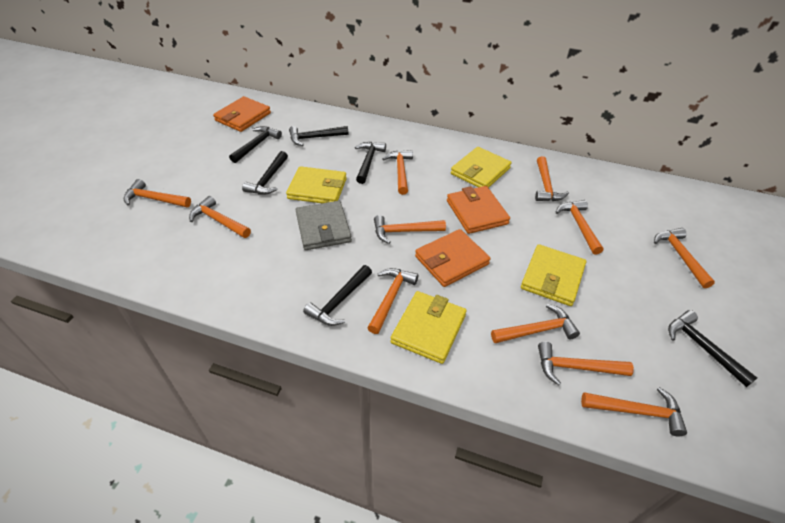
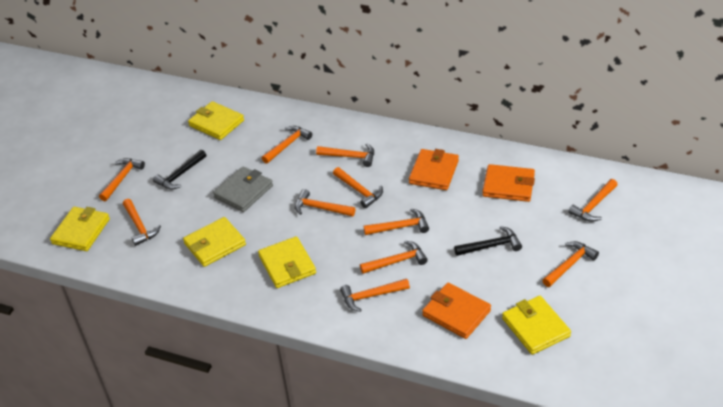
black hammer: [229,126,282,163] [242,151,288,195] [289,126,349,146] [303,265,372,326] [355,142,386,184] [668,310,757,387] = 6 -> [153,150,206,189] [454,226,522,256] = 2
yellow wallet: [286,166,347,203] [391,291,467,364] [451,147,511,188] [521,244,586,306] = 4 -> [50,207,110,251] [183,217,246,267] [188,101,244,140] [258,236,316,288] [502,296,571,355] = 5

